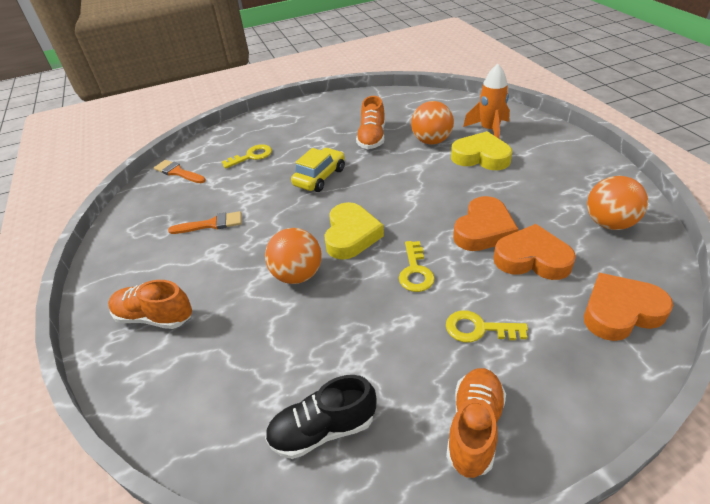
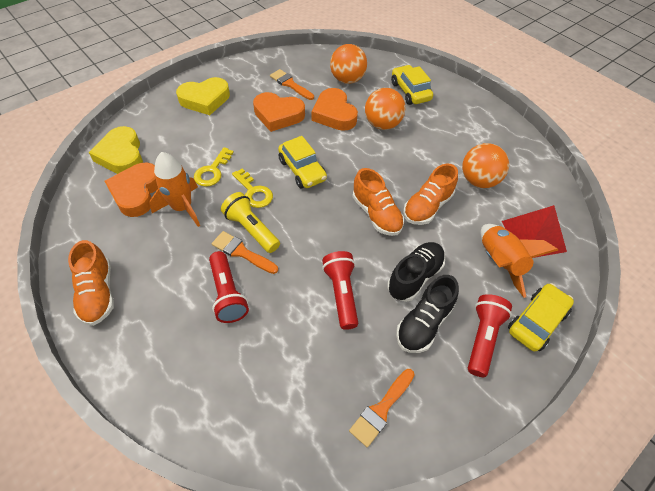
black shoe: [265,375,377,459] = 1 -> [388,242,445,302] [396,275,459,353] = 2
orange brush: [154,160,206,183] [168,211,242,234] = 2 -> [212,231,278,274] [270,69,314,100] [349,369,415,447] = 3
orange rocket: [463,64,510,138] = 1 -> [149,152,200,227] [481,224,558,298] = 2
red flashlight: none = 0 -> [209,251,249,323] [322,251,358,330] [468,294,512,377] = 3
red pyramid: none = 0 -> [502,205,567,258] = 1
yellow car: [291,148,345,192] = 1 -> [278,136,327,188] [391,65,433,105] [508,283,574,352] = 3
yellow flashlight: none = 0 -> [221,192,280,253] = 1
yellow key: [222,144,272,169] [399,241,435,292] [446,310,528,343] = 3 -> [194,147,234,187] [232,169,273,208] = 2

